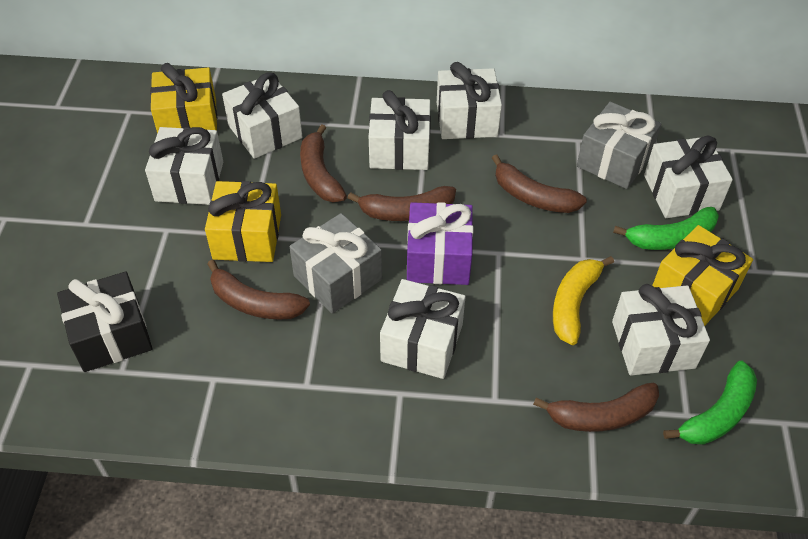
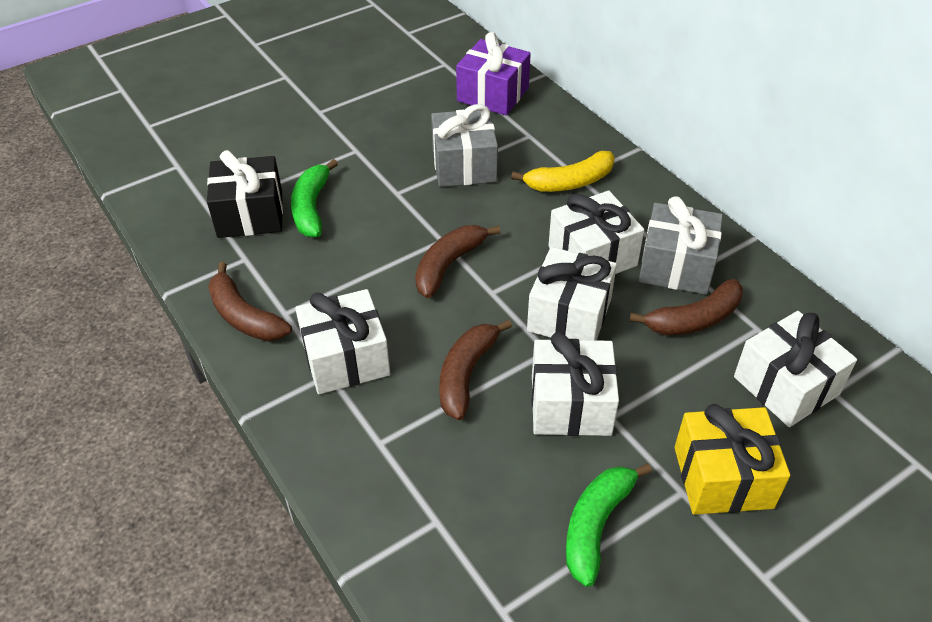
brown banana: [207,260,310,319] [300,124,347,202] [348,186,456,221] [492,155,587,213] [533,383,659,432] = 5 -> [208,262,292,341] [415,225,500,298] [439,319,512,420] [630,279,743,335] = 4
white gift: [145,127,223,205] [222,72,302,159] [369,90,431,170] [380,279,465,379] [437,62,502,139] [612,284,710,376] [644,136,733,218] = 7 -> [295,289,391,394] [527,247,617,341] [532,332,619,436] [548,191,644,274] [734,311,857,427] = 5
yellow gift: [150,63,217,133] [205,181,281,262] [652,225,753,326] = 3 -> [674,404,790,515] = 1

